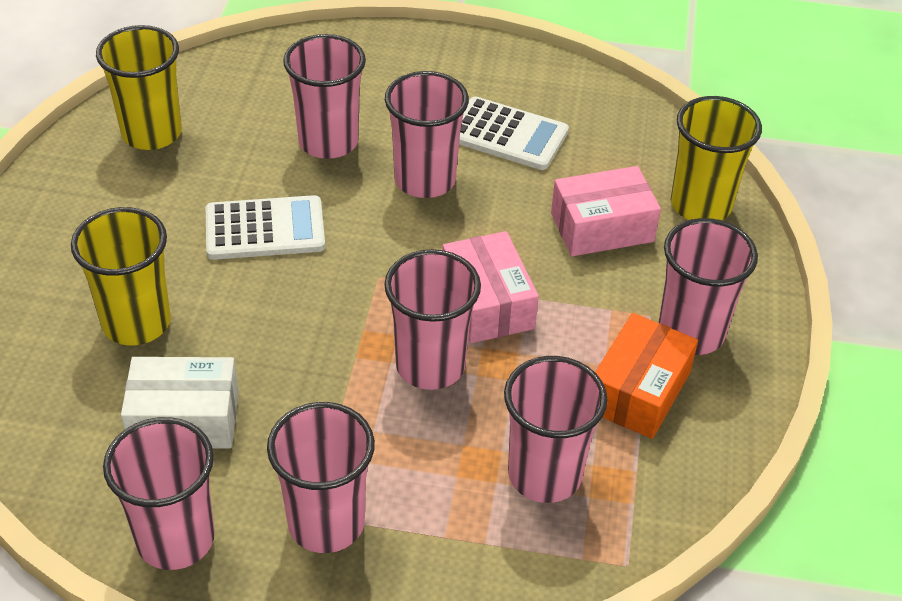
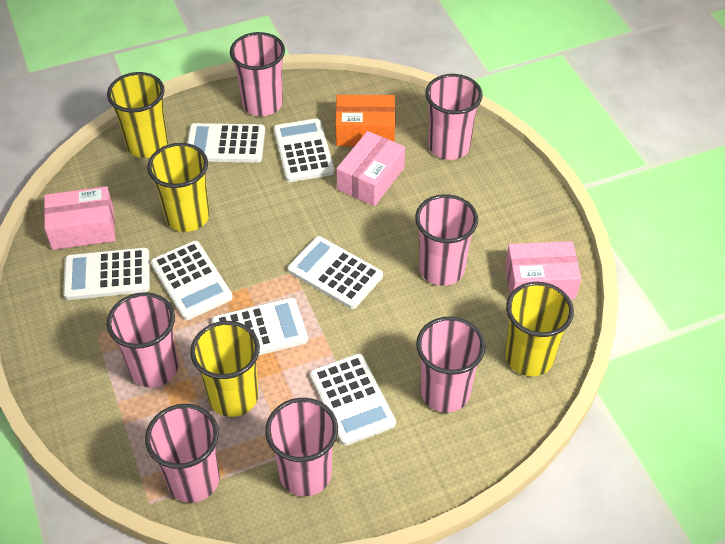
pink box: [443,231,539,343] [551,166,661,256] = 2 -> [44,186,115,250] [336,131,405,206] [505,241,581,299] = 3
white box: [121,357,239,448] = 1 -> none = 0
white calculator: [206,195,325,260] [459,96,569,170] = 2 -> [63,248,150,300] [151,241,233,320] [187,123,265,163] [212,298,308,356] [274,119,335,182] [288,236,383,309] [310,354,396,446] = 7
yellow cup: [71,207,171,345] [96,25,182,150] [671,96,762,220] = 3 -> [107,72,168,158] [147,143,210,232] [190,321,260,417] [505,282,574,376] = 4

